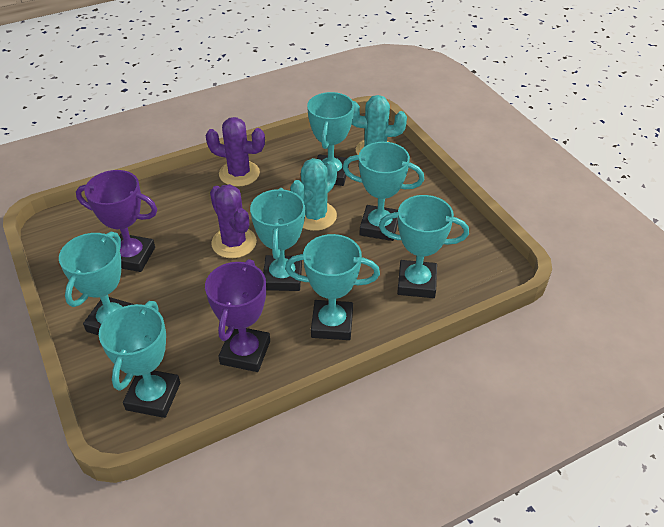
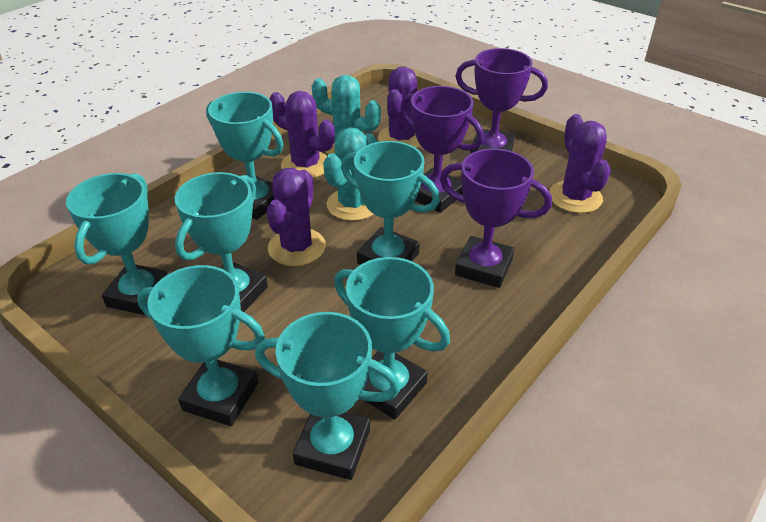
purple cactus: [206,117,265,187] [210,184,257,258] = 2 -> [267,168,326,266] [270,91,335,178] [378,67,421,148] [549,114,611,213] = 4
purple trophy: [76,170,157,272] [205,259,270,372] = 2 -> [400,86,484,213] [440,148,552,288] [455,48,548,154] = 3

